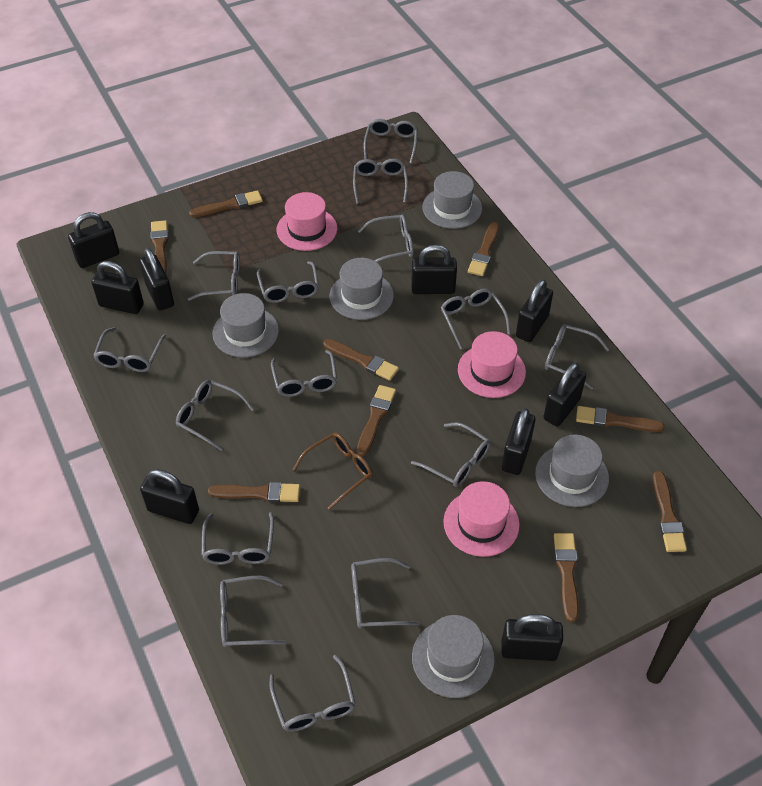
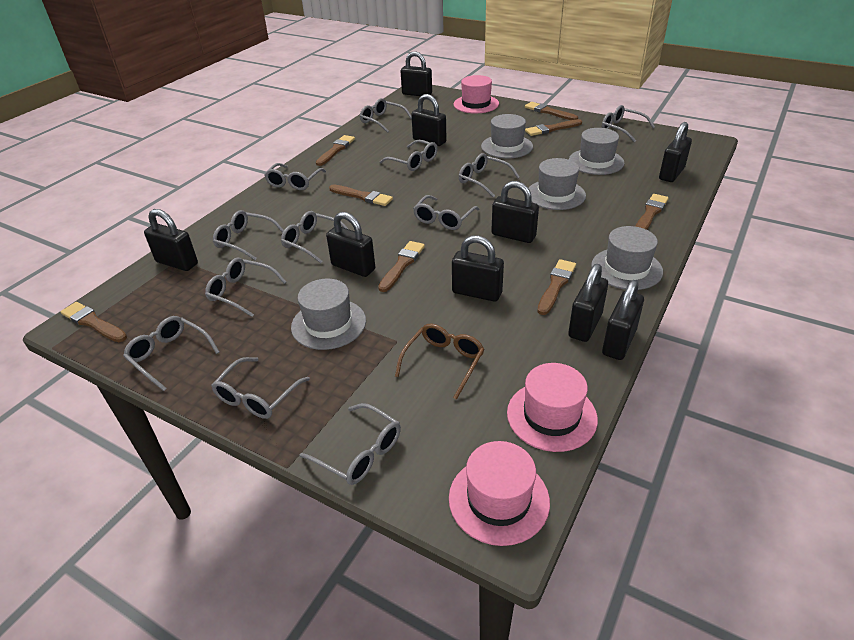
brown brush: [151,220,168,274] [189,190,263,217] [208,482,300,502] [323,339,399,381] [357,385,396,456] [468,222,499,276] [554,533,579,622] [576,406,665,432] [653,471,687,552] = 9 -> [61,302,127,342] [316,135,355,166] [329,184,393,206] [378,241,425,292] [525,102,578,120] [525,119,582,136] [537,259,576,315] [635,194,669,230] = 8
grey glasses: [93,327,166,372] [176,380,254,451] [188,251,240,301] [201,512,274,565] [220,576,286,647] [257,261,319,303] [269,655,356,732] [271,350,337,397] [351,558,419,628] [353,159,408,204] [358,214,414,262] [364,119,418,164] [411,422,490,487] [441,288,511,349] [545,324,610,389] = 15 -> [123,316,219,391] [205,258,286,317] [211,357,310,419] [213,210,284,260] [264,163,326,190] [281,211,348,263] [299,403,401,485] [360,98,412,133] [380,140,438,171] [413,195,480,230] [459,153,520,197] [602,105,655,142] = 12

